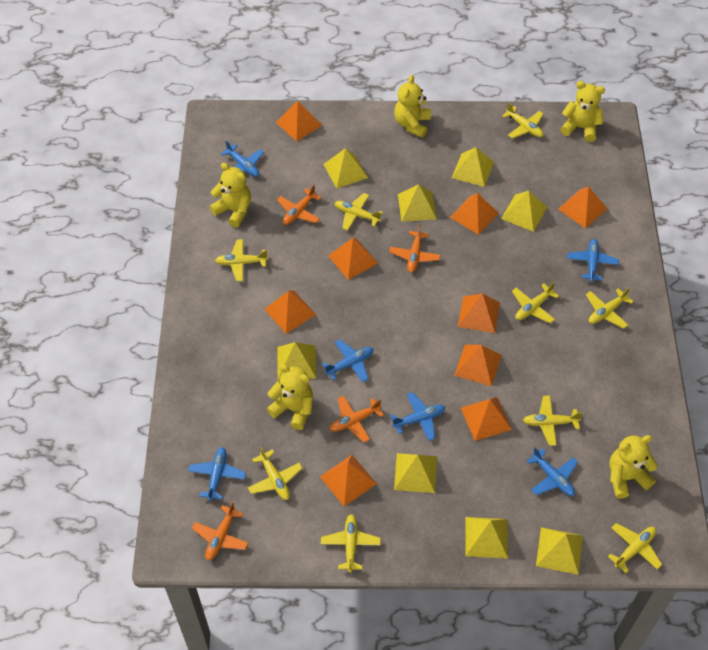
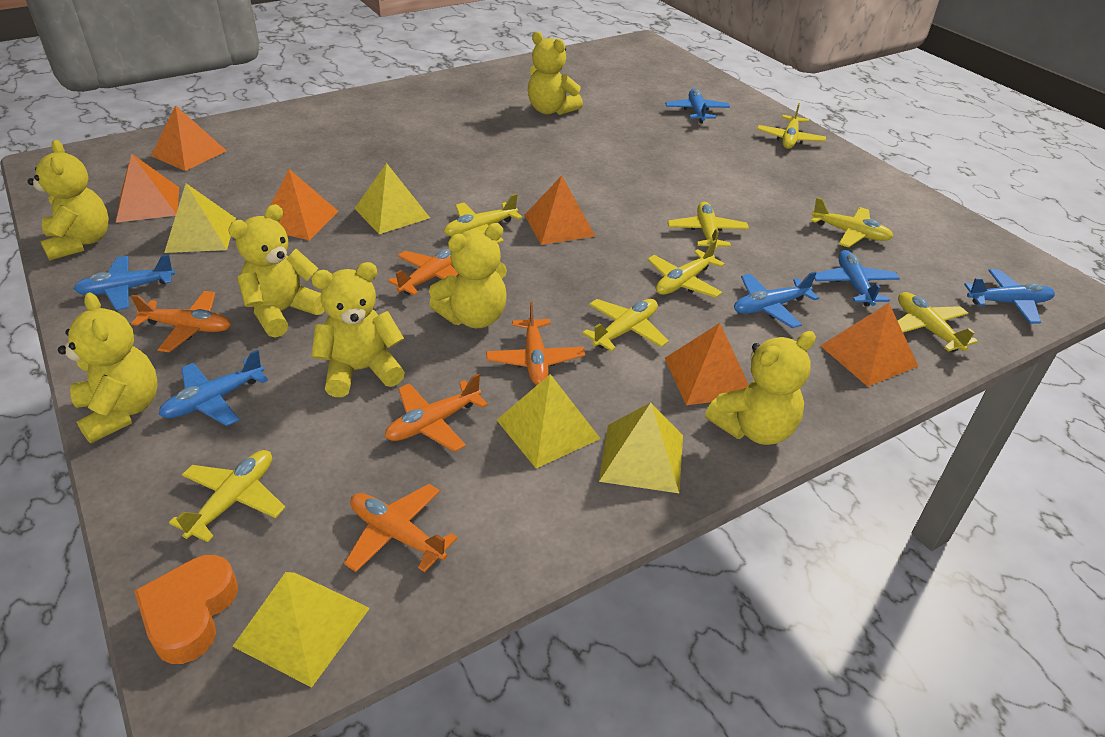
orange heart: none = 0 -> [134,555,238,664] = 1
orange plane: [192,502,249,560] [277,185,321,225] [330,396,384,442] [389,224,440,273] = 4 -> [131,291,231,352] [344,484,458,572] [385,373,488,452] [388,249,458,295] [486,302,585,385] = 5
orange pyramid: [264,290,316,334] [276,101,322,142] [320,455,377,506] [328,238,378,280] [450,193,499,235] [454,345,502,386] [458,294,500,333] [461,397,512,441] [558,186,607,229] = 9 -> [116,153,179,223] [151,105,227,171] [271,169,339,240] [525,175,596,245] [665,323,749,405] [820,303,918,387] = 6
yellow plane: [215,239,268,281] [248,447,303,500] [321,514,381,572] [335,193,383,231] [502,103,544,139] [512,282,559,324] [523,396,583,446] [586,287,633,329] [608,523,662,573] = 9 -> [169,450,285,542] [444,194,522,243] [582,299,669,351] [647,240,725,298] [668,202,749,250] [757,103,826,149] [811,197,893,248] [898,292,978,352] = 8
yellow pyramid: [277,342,316,380] [323,148,368,188] [394,453,437,493] [398,184,437,222] [452,147,494,187] [465,517,508,559] [501,191,547,232] [536,527,583,575] = 8 -> [164,183,236,253] [232,572,370,688] [354,163,430,234] [497,374,601,468] [599,403,683,493] = 5
yellow teddy bear: [210,163,251,227] [267,364,313,430] [394,75,431,138] [560,81,605,142] [609,435,658,499] = 5 -> [28,140,109,261] [58,292,158,443] [228,204,325,338] [311,262,405,397] [429,223,507,328] [528,31,583,115] [705,331,816,445] = 7

